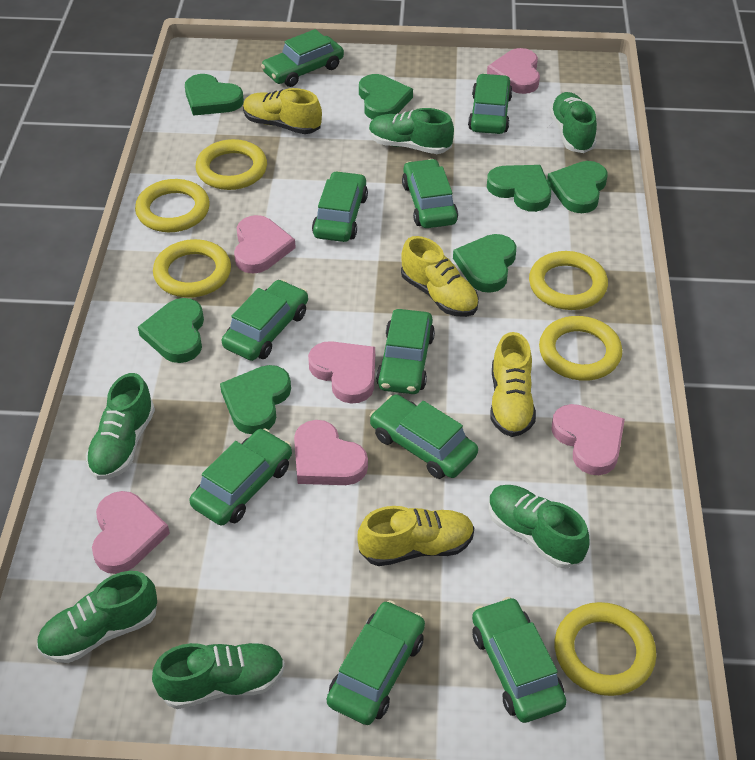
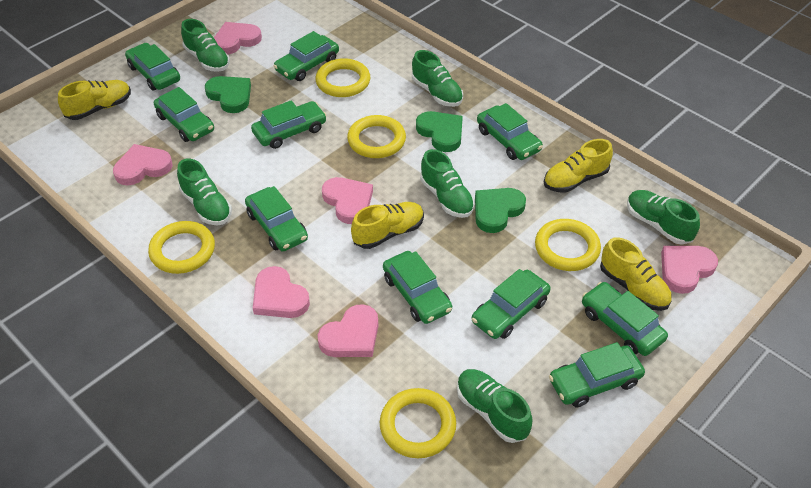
green heart: [138,298,204,363] [185,74,244,116] [220,365,291,434] [359,74,413,120] [453,234,516,293] [487,165,551,212] [547,161,608,213] = 7 -> [205,76,251,113] [416,111,463,152] [475,188,526,233] = 3
yellow ring: [135,179,210,232] [153,239,231,298] [196,139,267,190] [529,251,608,310] [539,316,622,381] [555,602,656,696] = 6 -> [148,221,215,274] [315,58,370,97] [347,115,406,158] [380,388,456,458] [535,219,601,271] = 5

